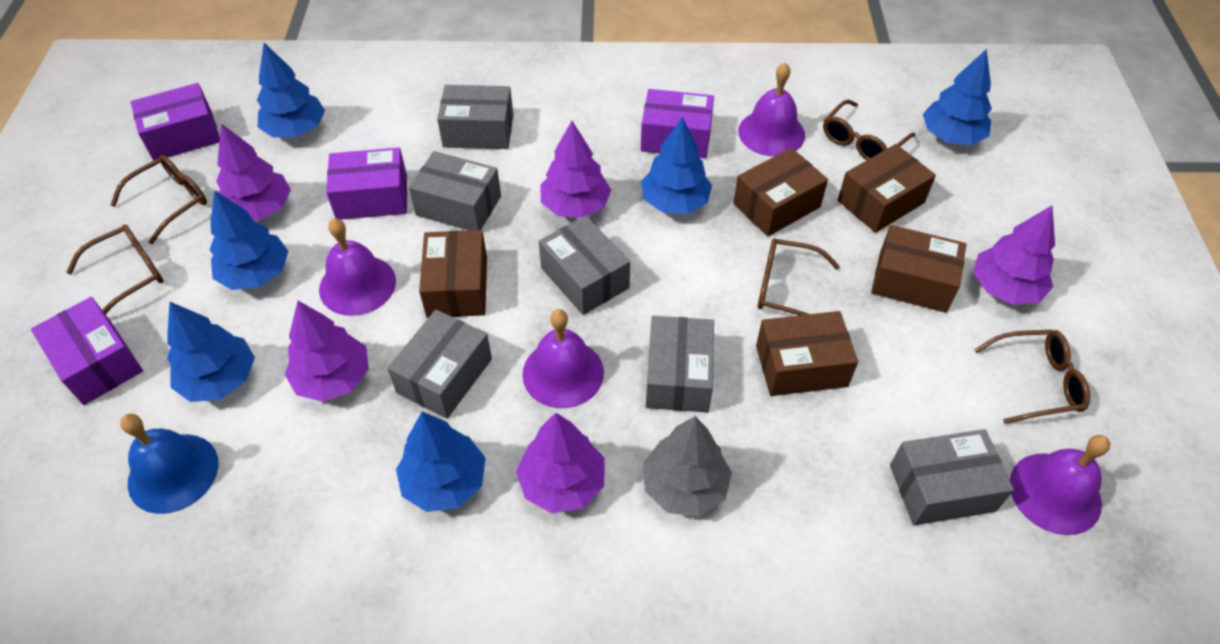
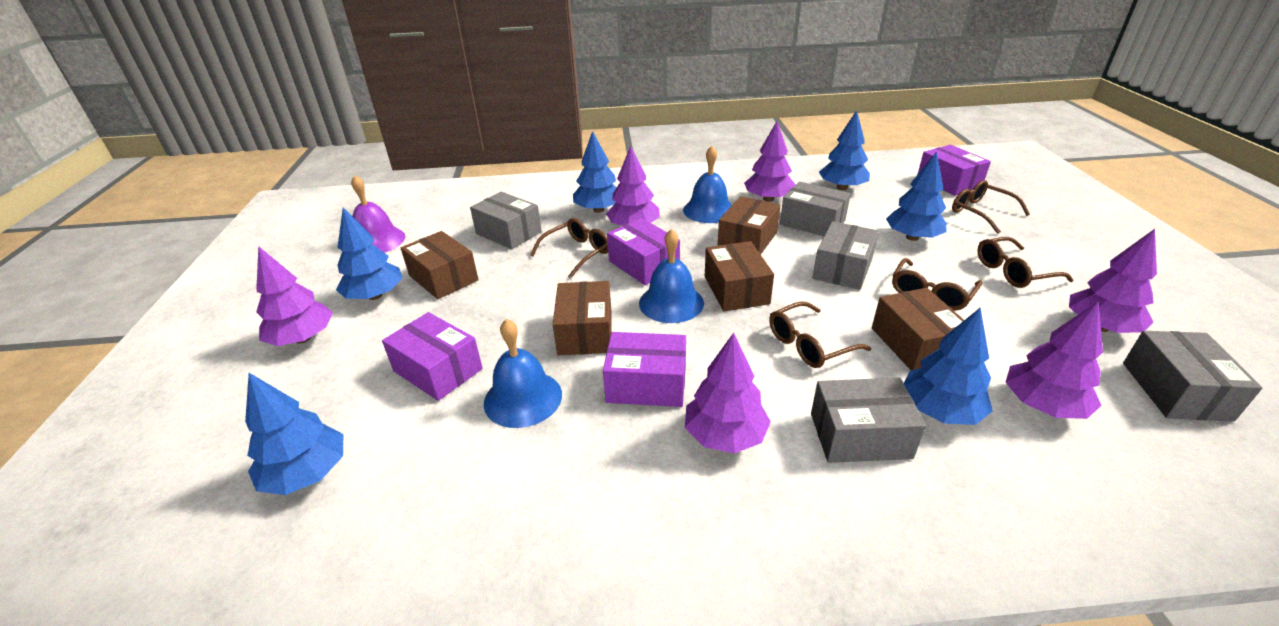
blue bell: [120,413,219,514] = 1 -> [484,319,562,428] [639,229,704,323] [683,146,732,223] = 3
grey box: [387,310,492,418] [409,151,501,230] [437,85,513,149] [539,215,630,315] [646,316,714,412] [890,429,1014,525] = 6 -> [470,192,542,249] [780,182,851,236] [811,378,926,463] [813,221,879,290] [1123,331,1263,422] = 5
grey tree: [643,416,732,516] = 1 -> none = 0
purple bell: [319,218,396,316] [522,309,604,408] [738,63,805,156] [1010,435,1110,535] = 4 -> [351,175,405,253] = 1
purple tree: [216,124,291,221] [285,301,369,402] [516,413,604,514] [540,121,611,218] [973,206,1055,305] = 5 -> [256,246,333,346] [606,146,660,226] [685,333,771,453] [744,121,796,202] [1006,301,1103,419] [1069,229,1157,333] = 6

